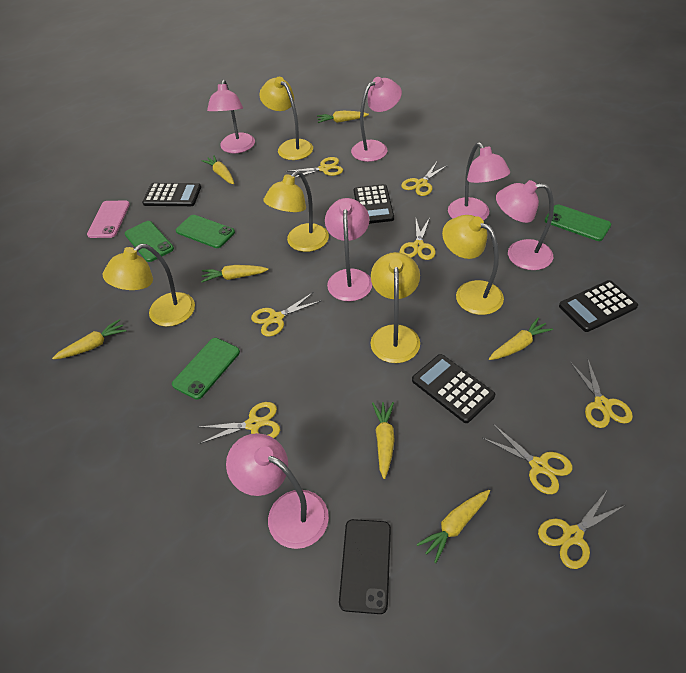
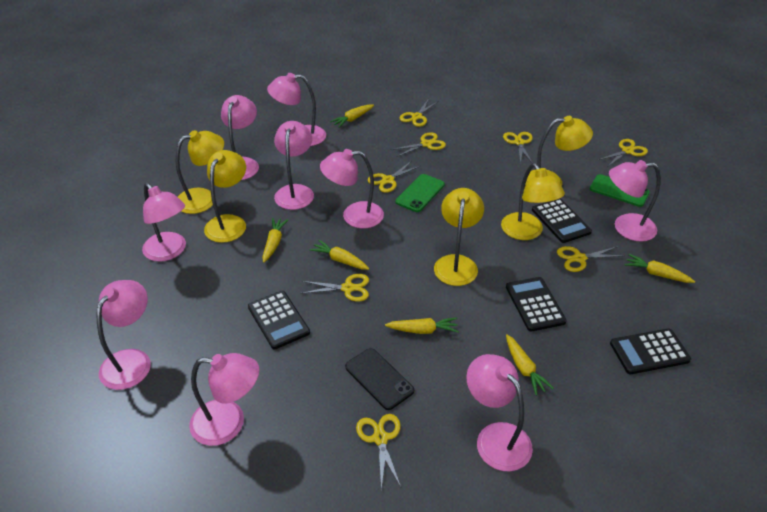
green phone: [125,221,174,262] [172,338,240,400] [176,215,235,248] [545,204,611,241] = 4 -> [396,174,445,212] [590,174,650,207] = 2
pink lamp: [207,80,255,153] [226,433,329,549] [325,198,372,301] [351,77,402,162] [448,142,510,221] [496,180,554,270] = 6 -> [96,280,151,390] [142,183,186,262] [189,353,259,446] [221,95,259,180] [267,73,326,146] [274,121,314,210] [320,149,384,228] [466,354,533,471] [609,160,660,242] = 9
pink phone: [87,201,130,238] = 1 -> none = 0
yellow carrot: [52,319,126,359] [201,265,269,283] [202,155,234,184] [317,111,369,123] [372,402,395,479] [417,490,490,563] [489,317,553,360] = 7 -> [262,218,288,263] [309,240,370,270] [330,104,374,127] [385,317,459,334] [506,334,554,395] [624,254,695,283] = 6

